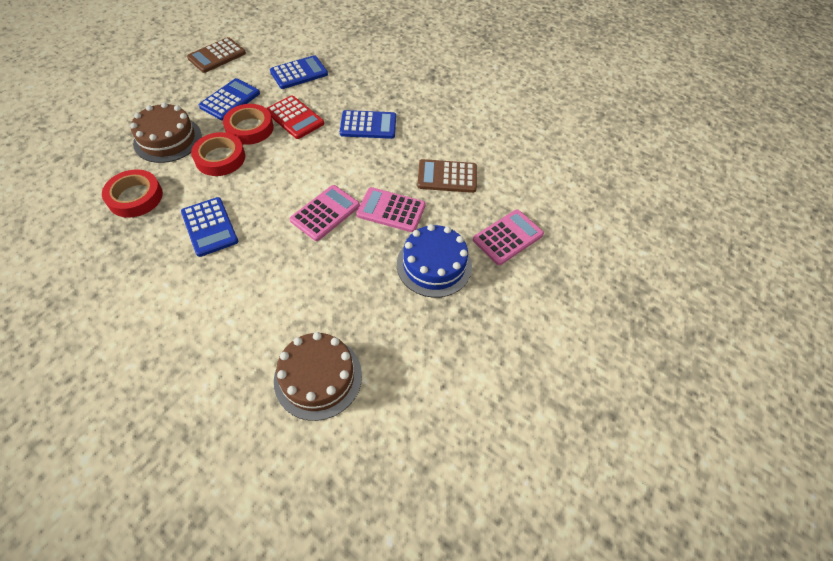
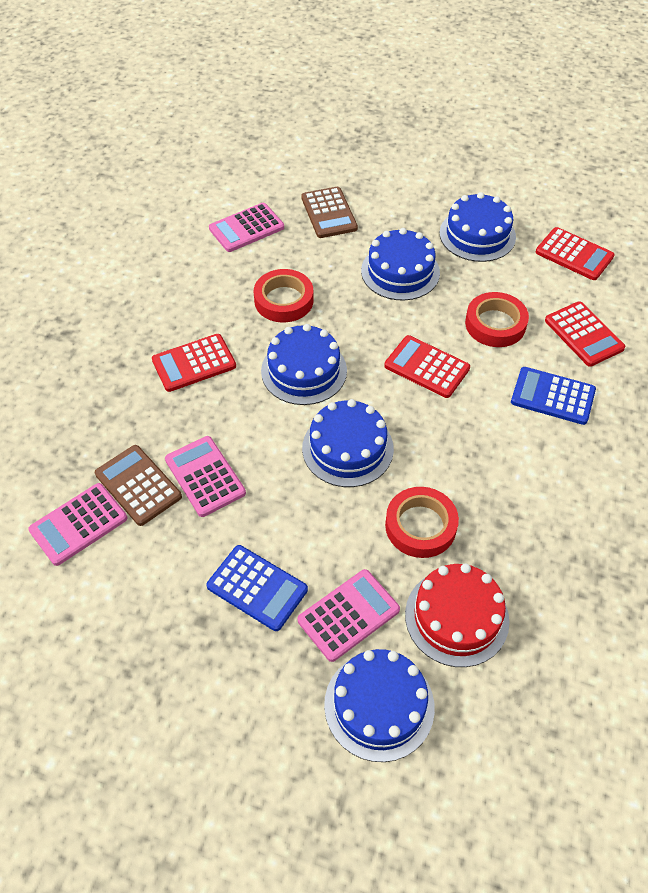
blue cake: [397,224,472,298] = 1 -> [261,324,347,405] [302,399,394,487] [324,649,435,762] [361,228,440,300] [440,192,516,262] = 5
blue calculator: [181,197,238,257] [199,78,260,121] [270,55,328,89] [340,110,396,139] = 4 -> [206,545,308,631] [511,367,596,425] = 2
brown cake: [130,102,202,163] [274,332,362,421] = 2 -> none = 0
pink calculator: [290,185,360,241] [356,187,426,232] [473,209,544,265] = 3 -> [28,483,127,566] [165,436,246,517] [209,203,284,252] [298,569,400,662] = 4
red cake: none = 0 -> [405,563,510,667] = 1
red calculator: [266,95,324,139] = 1 -> [152,334,236,392] [384,335,470,398] [536,227,615,280] [545,301,625,367] = 4

